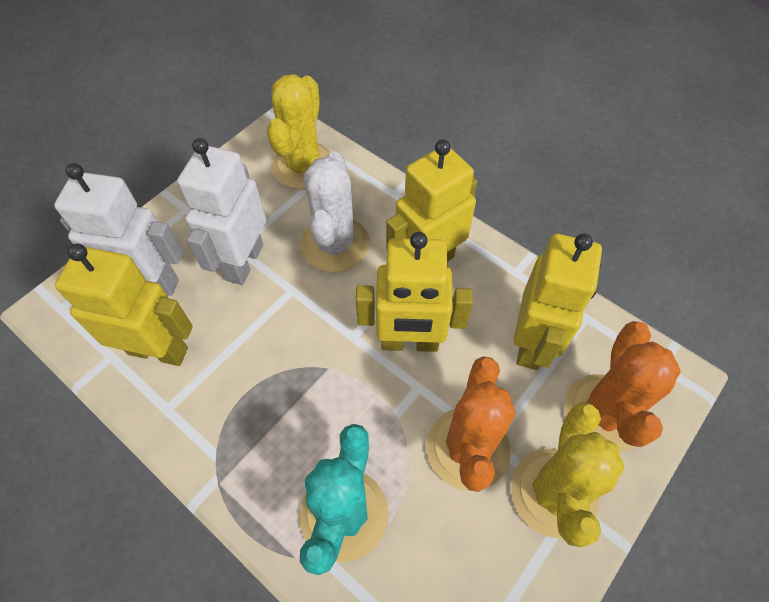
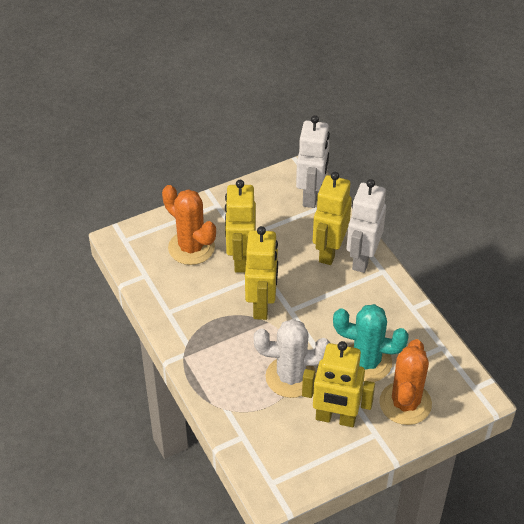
yellow cactus: [267,74,331,190] [511,402,625,547] = 2 -> none = 0

